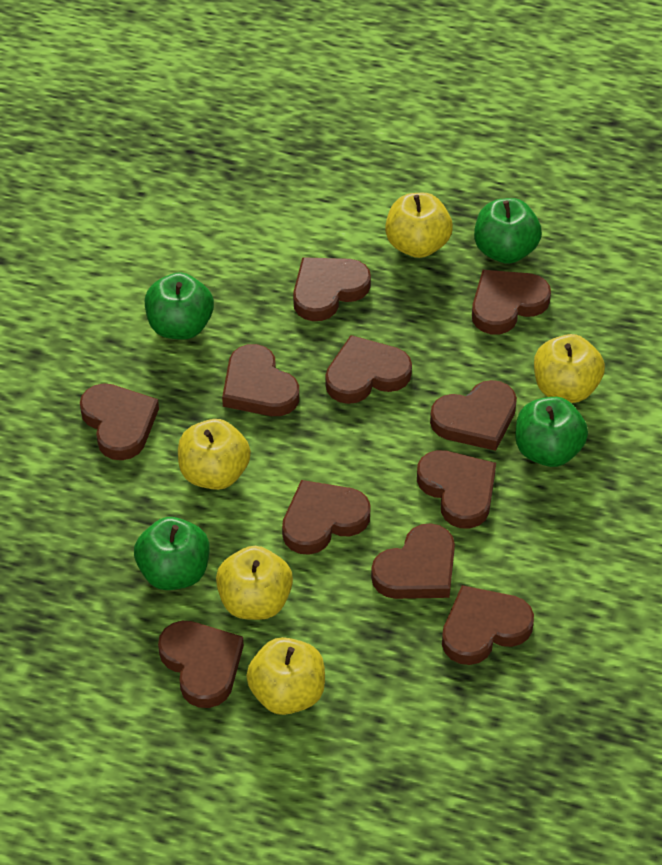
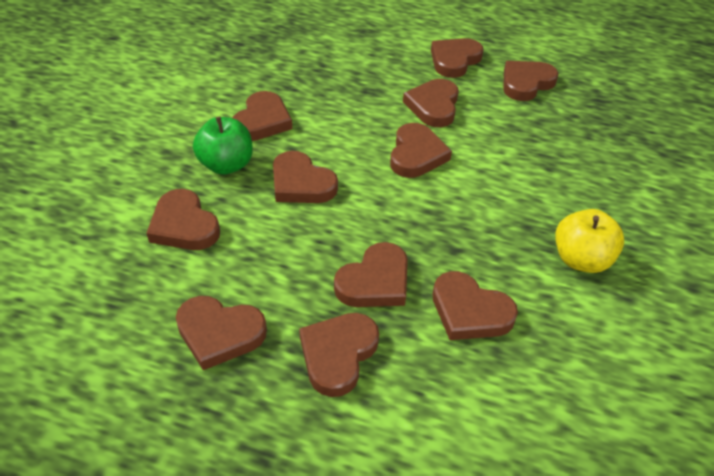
green apple: [134,517,209,590] [145,272,214,340] [474,198,542,264] [515,397,588,467] = 4 -> [193,116,253,175] = 1
yellow apple: [178,419,251,490] [216,546,293,620] [246,637,325,715] [385,193,453,258] [534,334,605,403] = 5 -> [555,209,624,273] = 1

